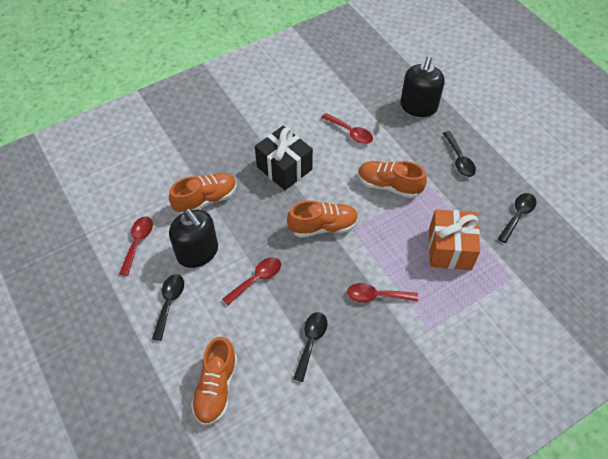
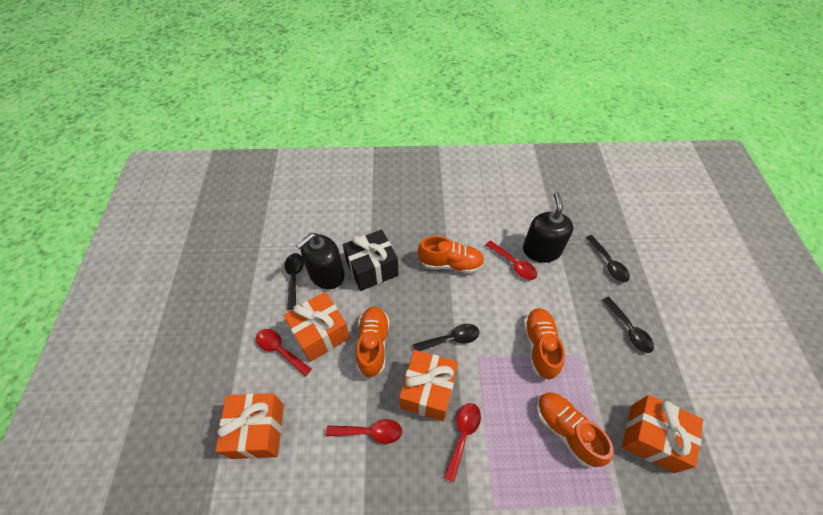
orange gift: [429,210,480,270] = 1 -> [216,393,284,459] [284,292,350,362] [399,350,458,421] [622,395,703,473] = 4

